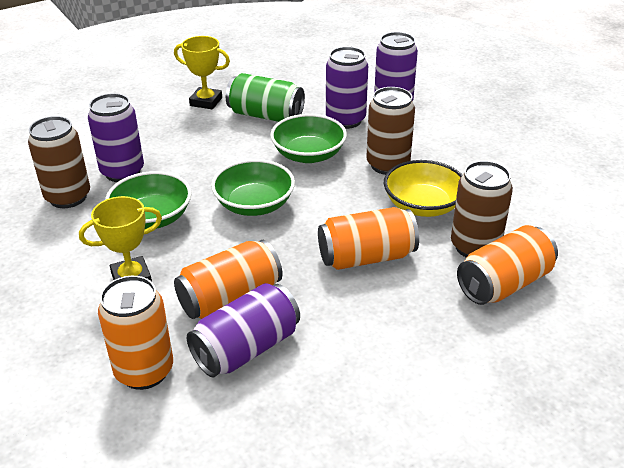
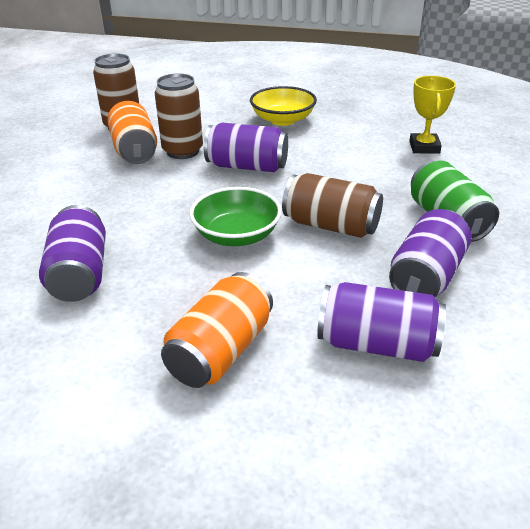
green bowl: [105,171,192,229] [211,159,295,216] [270,114,347,163] = 3 -> [190,187,282,246] = 1
orange can: [98,276,173,390] [174,240,283,319] [318,207,419,270] [457,225,558,305] = 4 -> [107,101,157,164] [161,272,273,388] = 2
yellow trophy: [79,196,162,281] [174,36,230,109] = 2 -> [409,76,456,154] = 1

